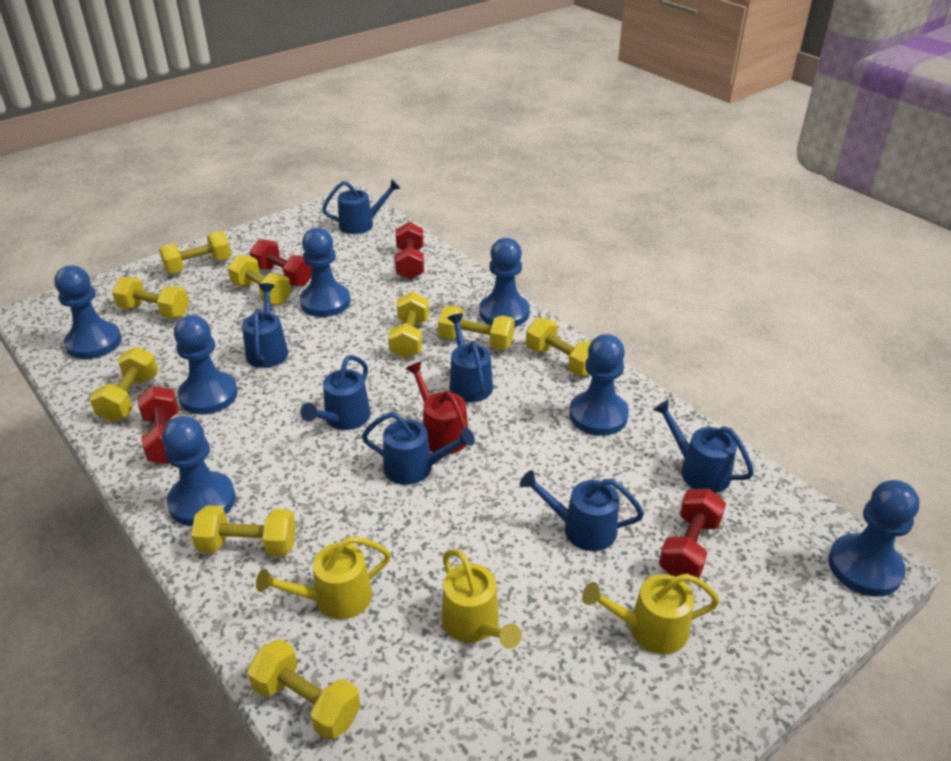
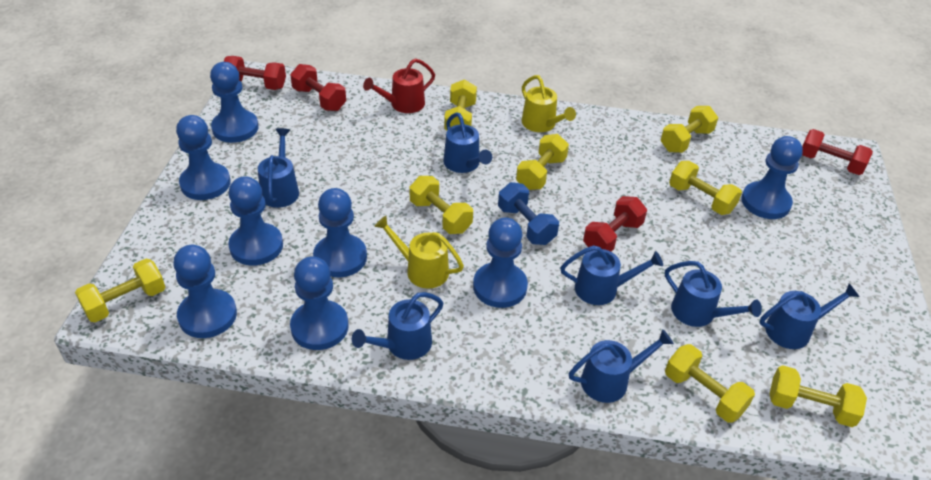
blue dumbbell: none = 0 -> [498,182,559,245] = 1
blue pawn: [54,266,122,359] [162,416,236,526] [174,315,238,414] [300,228,351,317] [479,238,530,327] [569,334,629,436] [828,480,920,597] = 7 -> [173,245,237,338] [176,115,231,200] [210,62,259,143] [228,176,283,266] [290,256,349,350] [313,188,367,277] [473,218,528,308] [741,136,803,219] = 8
yellow dumbbell: [89,347,158,422] [112,277,189,318] [159,231,231,274] [191,506,296,557] [228,255,291,305] [247,639,361,741] [388,292,429,359] [438,306,515,350] [526,318,591,376] = 9 -> [75,259,165,322] [410,176,473,234] [444,79,477,130] [516,134,569,190] [661,106,718,153] [665,344,755,423] [669,161,742,215] [770,365,867,427] = 8
yellow watering can: [256,537,391,619] [441,549,521,649] [582,573,720,654] = 3 -> [374,216,464,289] [522,75,576,132] = 2

